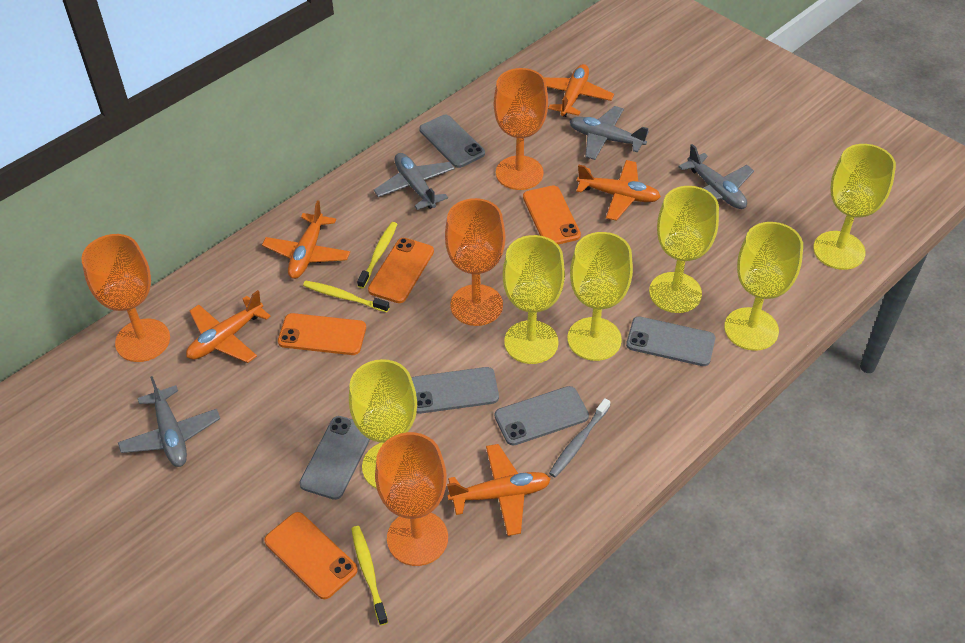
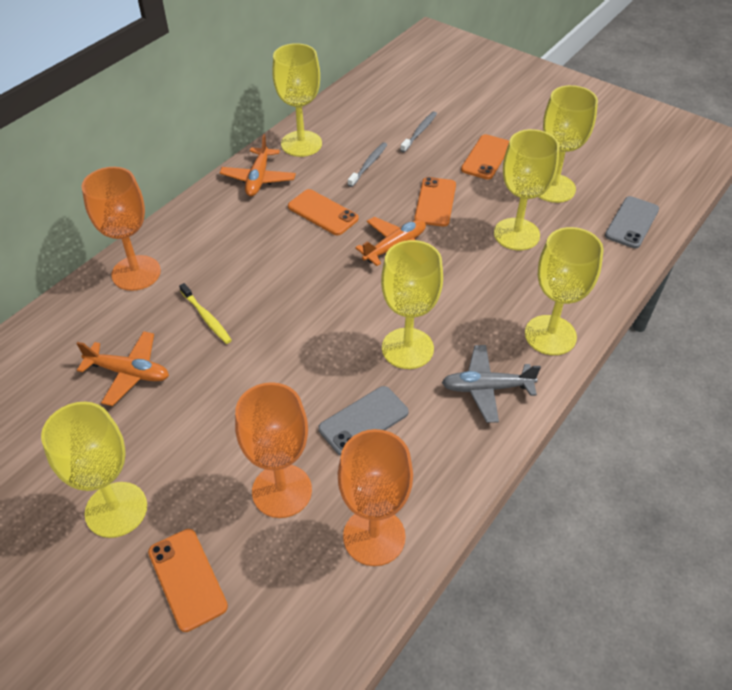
grey phone: [299,416,370,500] [412,367,499,414] [419,115,485,168] [495,386,589,446] [626,316,715,366] = 5 -> [318,386,409,455] [605,196,659,248] = 2
grey plane: [118,376,220,467] [374,153,455,210] [570,106,649,160] [678,144,754,209] = 4 -> [442,345,541,423] = 1
grey toothbrush: [549,398,610,477] = 1 -> [348,142,387,187] [400,112,437,153] = 2
orange goblet: [81,234,170,362] [375,432,448,566] [445,198,506,326] [494,68,548,190] = 4 -> [82,167,161,291] [235,382,312,518] [338,429,413,566] = 3
orange plane: [186,290,271,363] [262,200,350,279] [447,444,551,536] [545,64,614,117] [576,160,661,221] = 5 -> [76,331,169,406] [220,134,296,196] [355,217,426,266] = 3
yellow toothbrush: [303,281,390,312] [351,526,388,625] [357,222,397,288] = 3 -> [179,283,232,344] = 1

